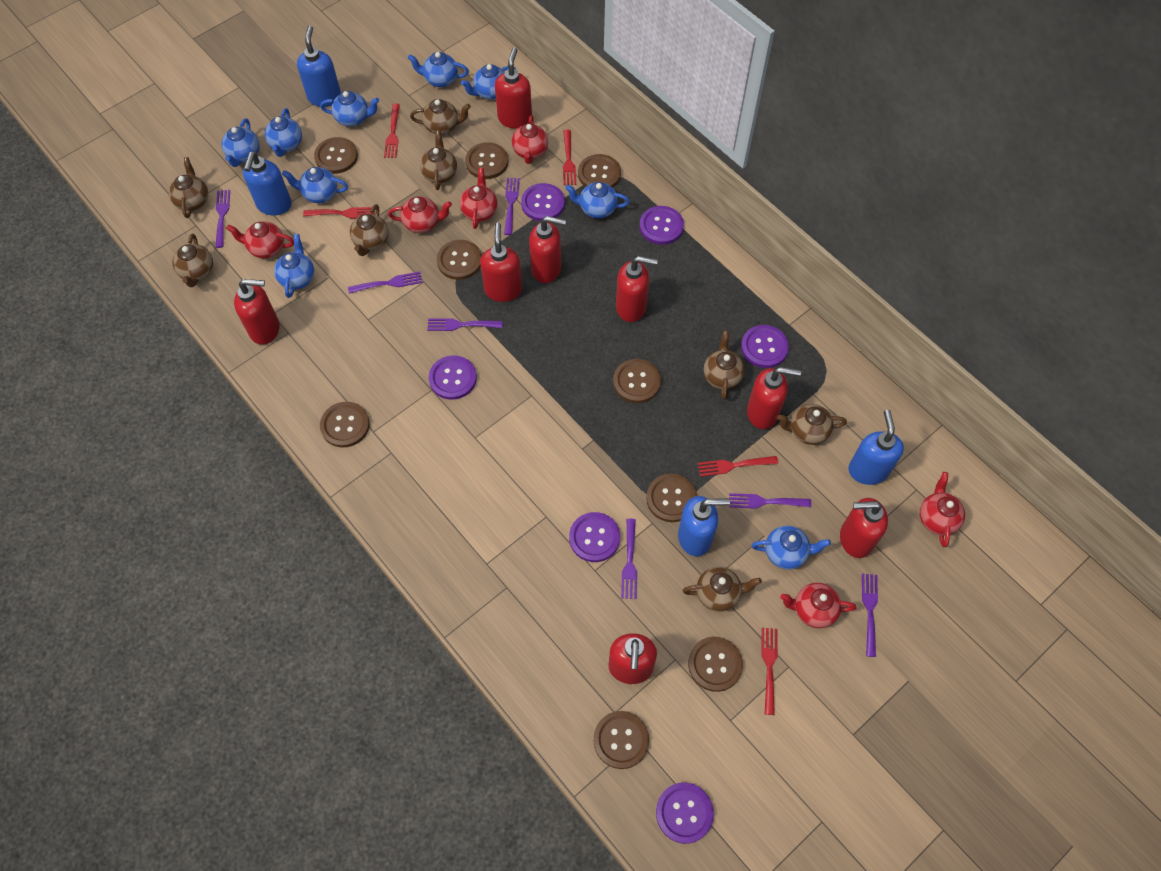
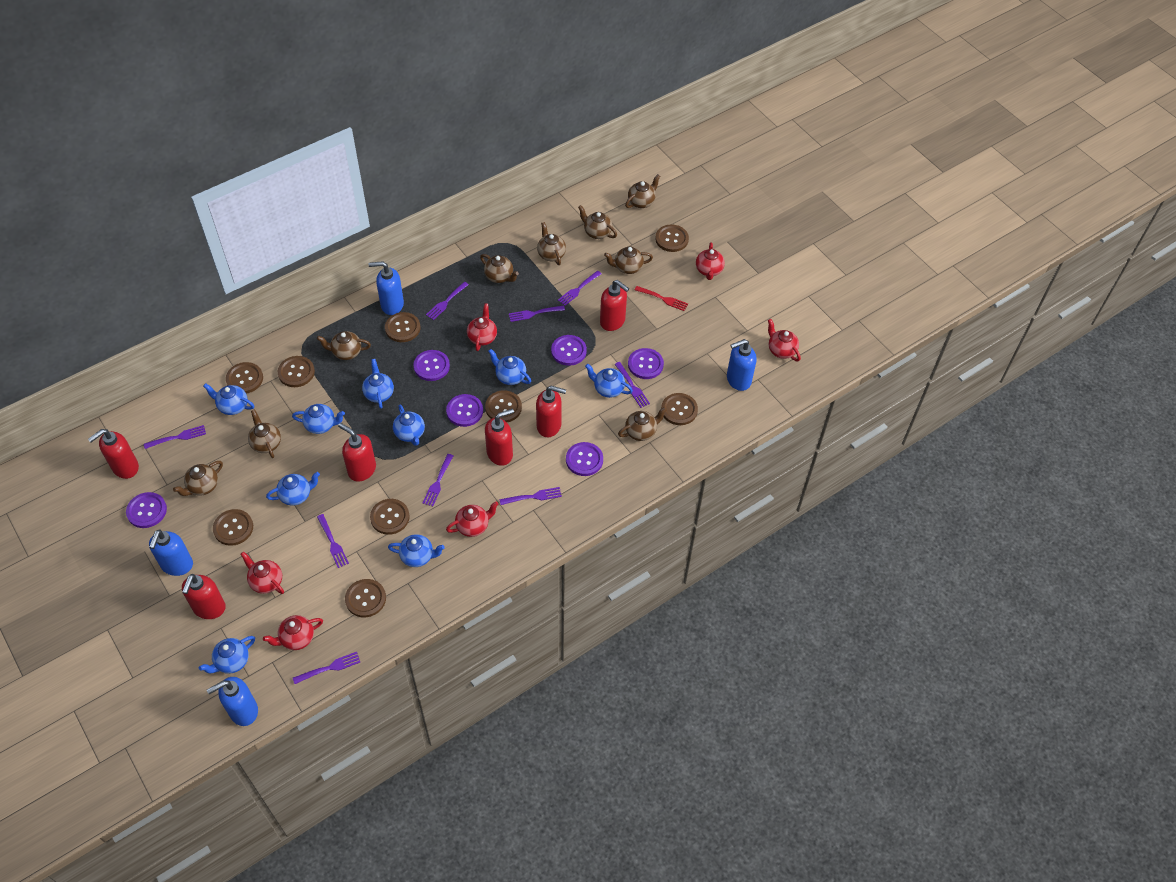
brown teapot: [169,157,208,218] [172,234,213,287] [350,204,389,256] [410,99,471,135] [420,130,457,190] [682,567,762,612] [703,331,745,399] [777,404,847,445] = 8 -> [173,461,223,496] [248,409,281,458] [317,331,371,360] [480,254,519,283] [537,222,566,265] [578,205,617,239] [604,247,653,274] [618,407,667,441] [625,174,660,208] = 9
purple fork: [216,190,230,248] [348,271,422,293] [427,318,503,331] [504,178,520,235] [621,519,637,599] [729,493,811,509] [862,573,878,657] = 7 -> [144,425,206,449] [293,652,360,684] [317,514,349,568] [423,454,453,506] [426,282,469,320] [499,487,562,505] [509,306,565,322] [558,271,601,306] [615,362,650,408] = 9
red fork: [303,207,375,219] [384,104,400,158] [563,130,576,185] [697,456,778,477] [761,628,778,715] = 5 -> [635,286,688,311] = 1
red soap dispenser: [234,279,279,345] [480,223,522,302] [495,48,532,129] [529,216,566,283] [608,633,657,684] [616,256,658,322] [747,367,801,429] [840,498,888,558] = 8 -> [88,429,139,479] [182,574,226,619] [338,423,376,482] [485,408,514,466] [536,386,566,437] [600,280,629,331] = 6

